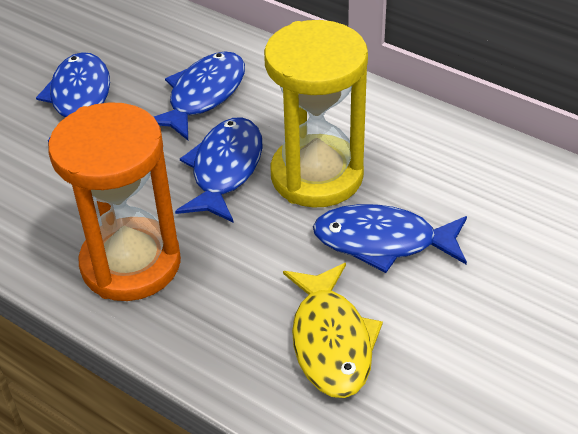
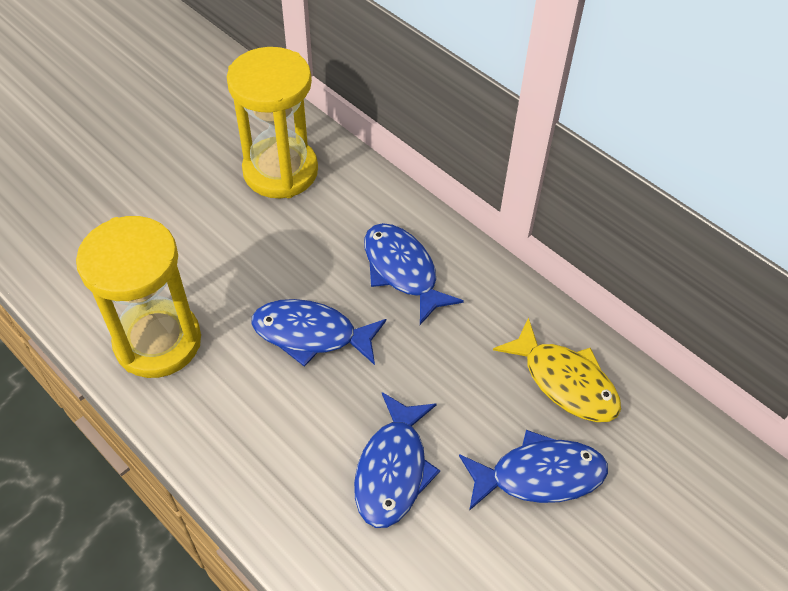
orange hourglass: [48,102,181,301] = 1 -> none = 0
yellow hourglass: [264,20,368,208] = 1 -> [76,216,201,378] [227,47,318,198] = 2

